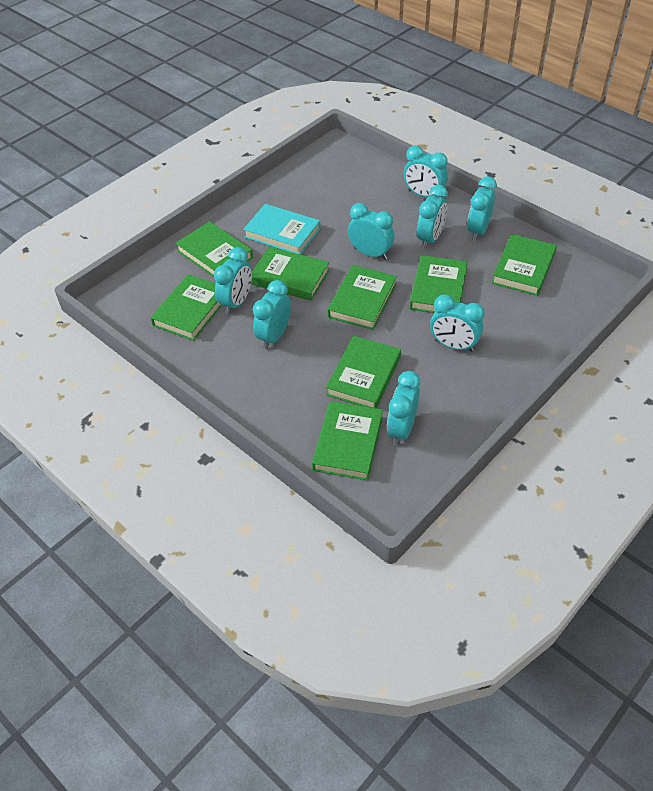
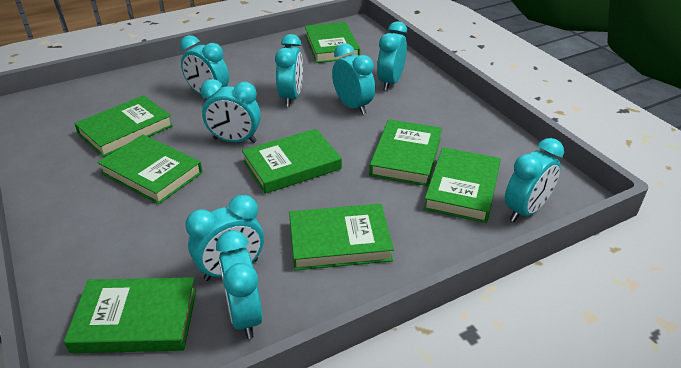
turquoise book: [243,204,320,255] = 1 -> none = 0

